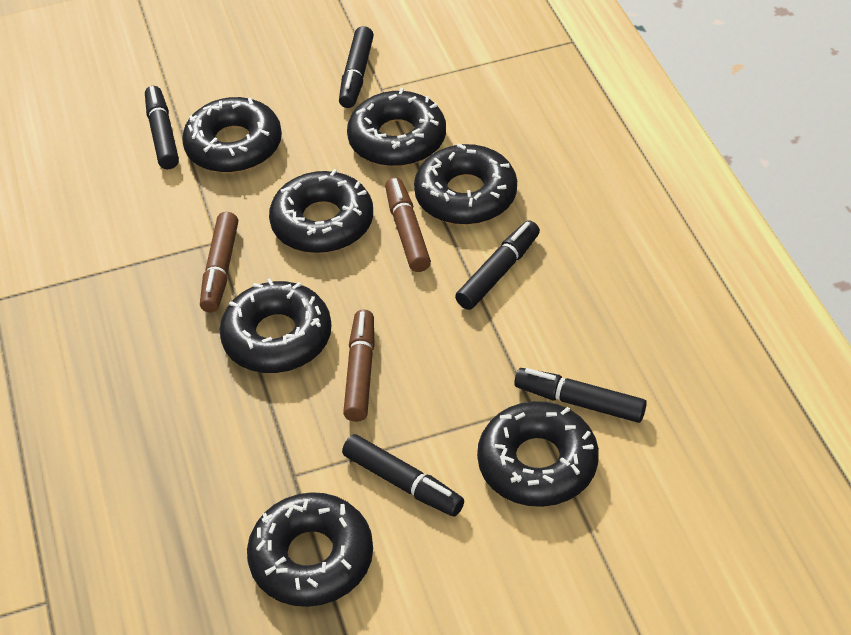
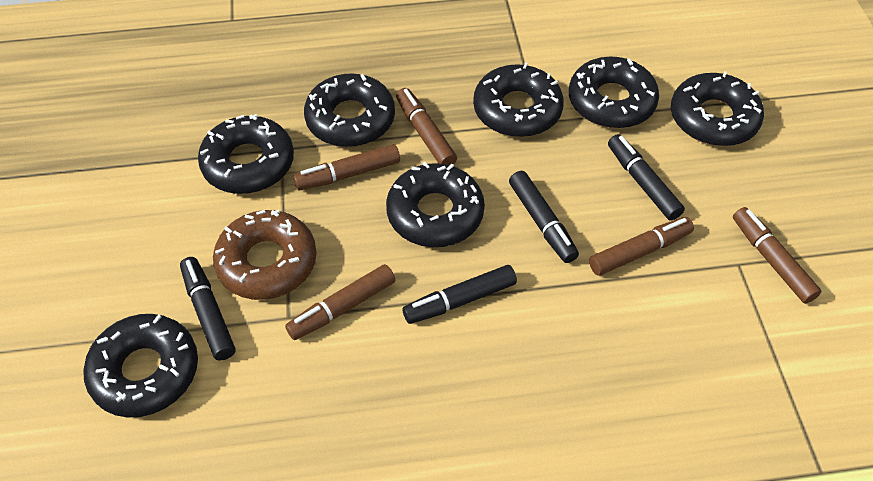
black marker: [145,86,179,169] [339,26,374,108] [342,434,464,517] [455,221,540,310] [514,368,647,423] = 5 -> [180,257,235,361] [403,265,517,324] [509,171,579,263] [608,134,685,220] = 4
brown donut: none = 0 -> [213,210,317,300] = 1
brown marker: [200,212,238,312] [343,309,375,422] [385,177,431,272] = 3 -> [285,264,395,340] [293,144,400,191] [396,88,457,165] [589,217,694,276] [733,207,822,304] = 5

